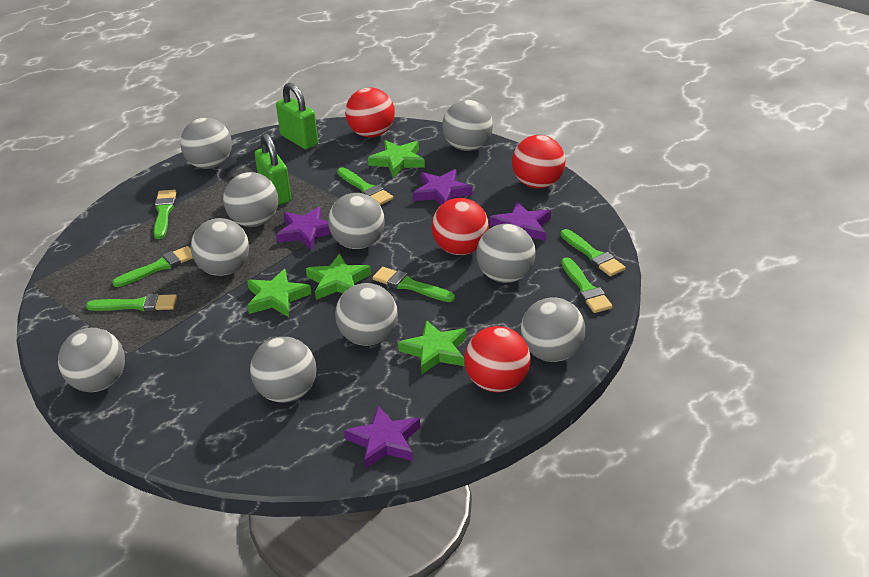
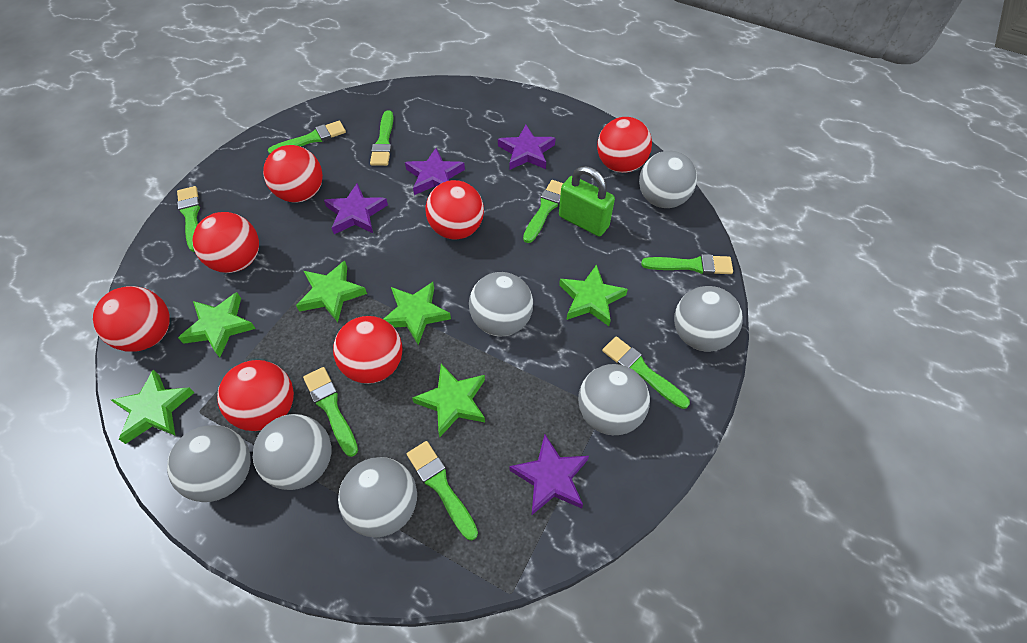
green brush: [86,294,177,311] [112,246,193,287] [154,190,176,239] [337,168,393,205] [372,267,455,302] [560,229,625,276] [561,257,613,313] = 7 -> [177,186,200,252] [268,121,346,154] [303,367,358,457] [370,110,394,166] [407,441,478,540] [523,180,564,243] [602,336,690,409] [641,254,733,275] = 8
green padlock: [255,133,291,205] [276,83,318,149] = 2 -> [559,166,615,237] = 1
green star: [247,269,312,317] [306,253,371,300] [368,140,425,178] [398,320,467,375] = 4 -> [111,369,195,444] [178,292,256,357] [296,261,367,322] [383,282,451,345] [412,364,485,437] [559,264,628,326] = 6
grey ball: [58,328,125,392] [180,118,232,169] [191,218,249,276] [223,172,278,227] [250,337,316,403] [328,193,385,249] [335,283,398,346] [442,100,493,151] [476,224,536,283] [521,297,585,362] = 10 -> [167,425,251,502] [253,414,331,490] [338,457,417,538] [469,272,533,336] [578,364,650,435] [639,151,697,208] [674,286,743,352] = 7
red ball: [345,87,395,137] [432,198,489,255] [464,326,531,392] [512,135,565,189] = 4 -> [93,286,170,352] [193,212,259,273] [217,360,294,431] [263,145,323,203] [333,316,403,384] [425,180,484,239] [597,117,652,173] = 7

